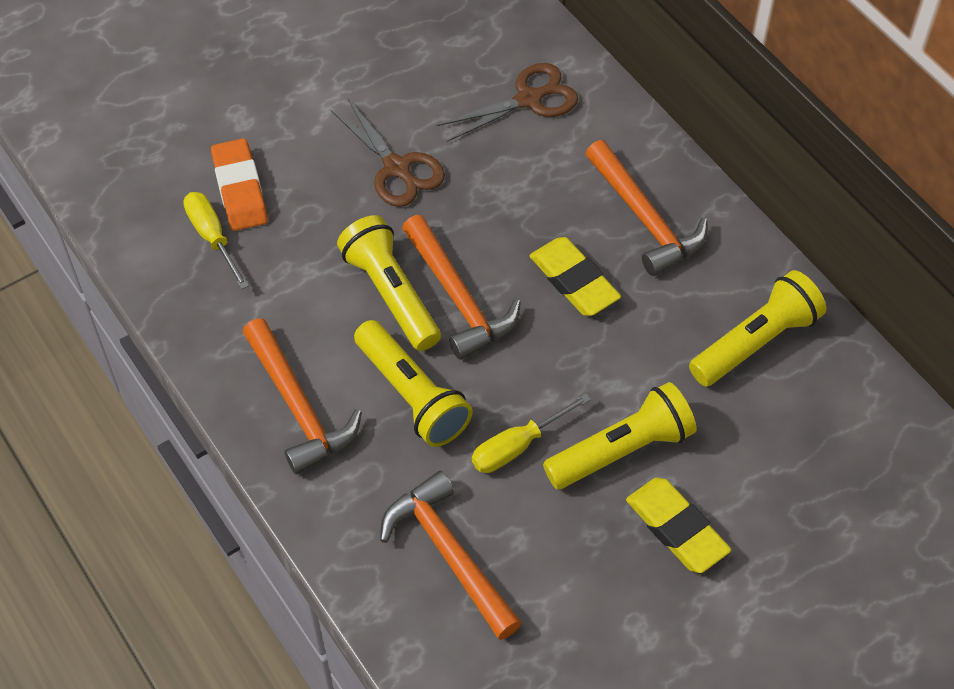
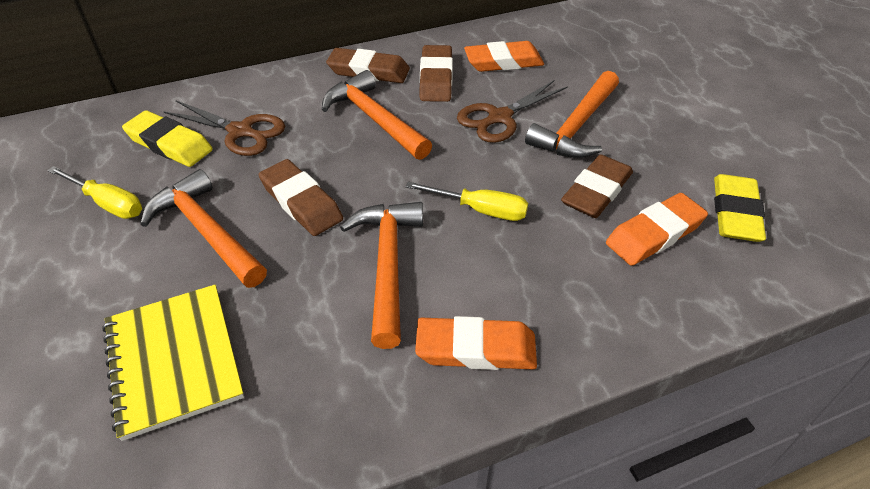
brown eraser: none = 0 -> [259,159,343,236] [326,48,410,83] [420,45,453,102] [561,155,633,218] = 4
orange eraser: [211,138,268,231] = 1 -> [415,316,537,370] [464,41,544,72] [606,193,708,266] = 3
yellow flashlight: [337,215,441,351] [354,320,473,447] [543,382,697,489] [689,270,826,386] = 4 -> none = 0
yellow notebook: none = 0 -> [102,285,244,441] = 1

